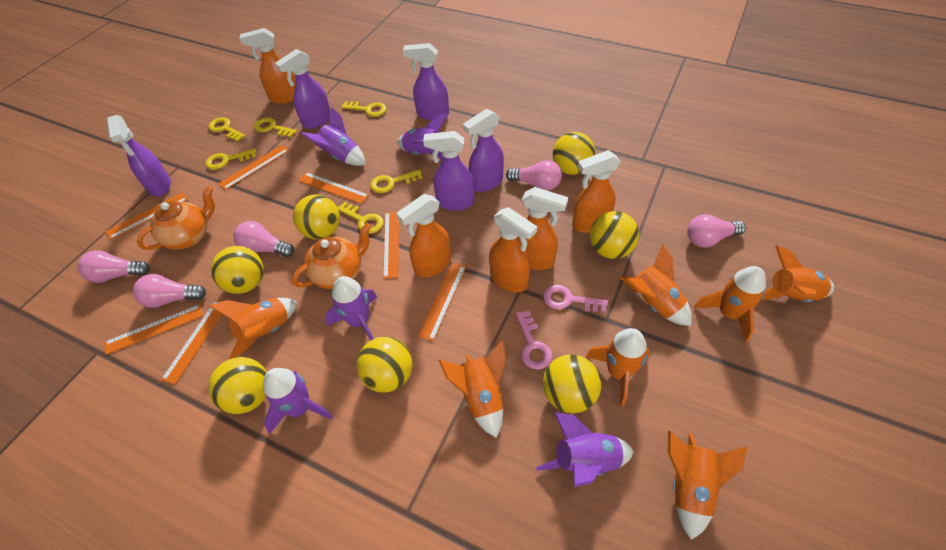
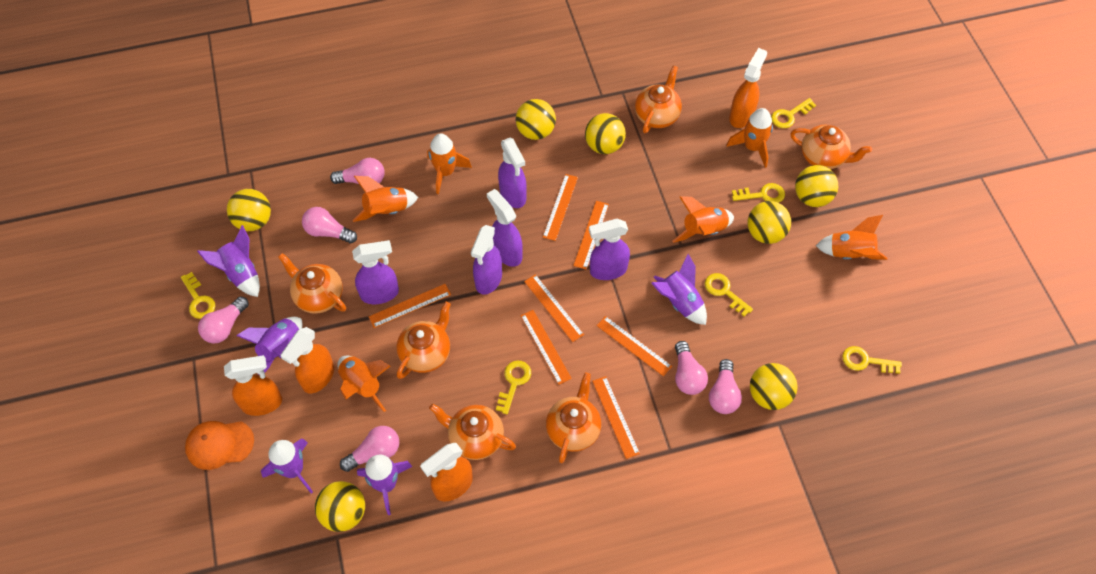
orange cap: none = 0 -> [185,421,254,470] = 1
orange rocket: [209,298,297,359] [439,341,506,437] [586,328,650,406] [619,244,692,326] [668,430,748,540] [694,266,766,342] [762,246,834,302] = 7 -> [337,356,391,412] [353,176,418,222] [427,133,472,194] [672,196,734,243] [726,108,773,168] [816,215,888,260] = 6
orange spray bottle: [240,28,296,104] [396,194,451,278] [489,207,537,292] [518,187,568,270] [572,150,621,233] = 5 -> [224,355,282,416] [281,327,334,393] [420,443,473,502] [729,48,767,128] = 4
orange teapot: [137,186,215,250] [292,223,371,289] = 2 -> [278,253,346,314] [396,302,451,379] [429,404,516,460] [546,373,601,463] [635,65,682,133] [790,125,872,169] = 6
pink key: [516,311,553,370] [543,285,608,312] = 2 -> none = 0
pink light bulb: [77,250,150,283] [133,274,206,308] [233,221,294,257] [506,160,562,191] [687,214,746,248] = 5 -> [198,296,249,343] [302,207,357,243] [330,158,385,184] [340,426,399,472] [675,341,708,395] [709,359,742,414] = 6

